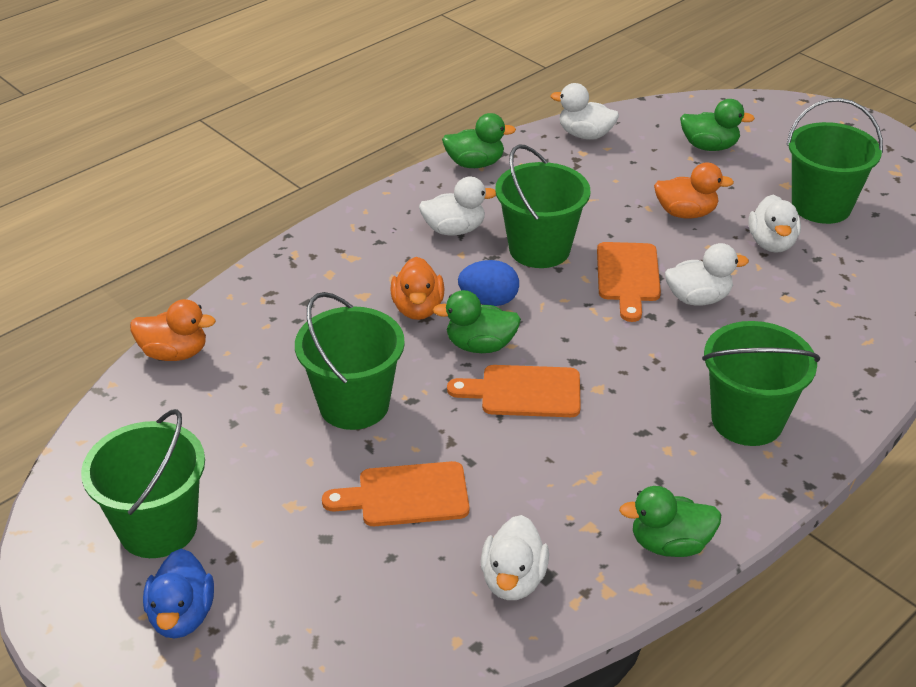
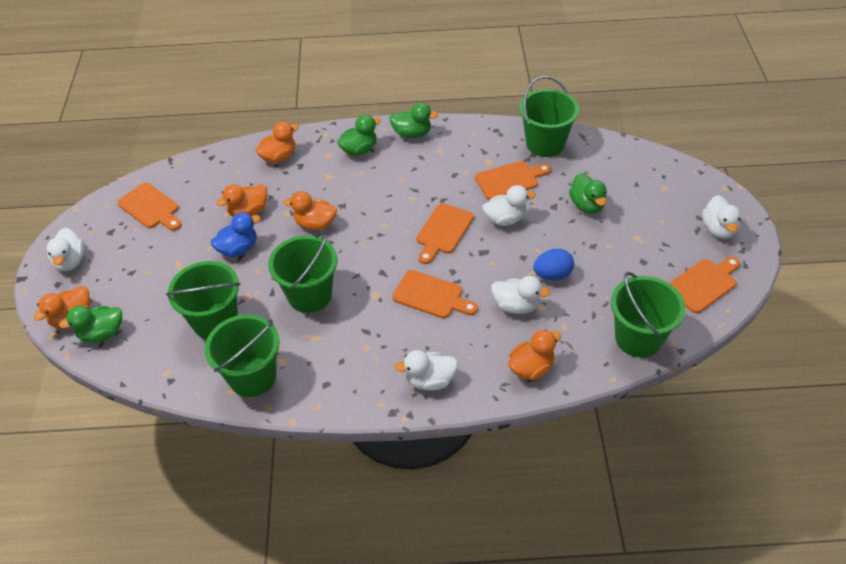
orange cutting board: [322,461,469,526] [447,365,581,417] [597,242,661,322] = 3 -> [117,183,182,231] [392,270,478,318] [416,203,474,264] [475,161,551,200] [669,257,740,313] = 5
orange duck: [130,299,216,361] [390,257,444,320] [654,162,734,218] = 3 -> [34,286,90,328] [216,184,267,217] [255,121,299,163] [283,191,337,230] [508,329,561,380] = 5

